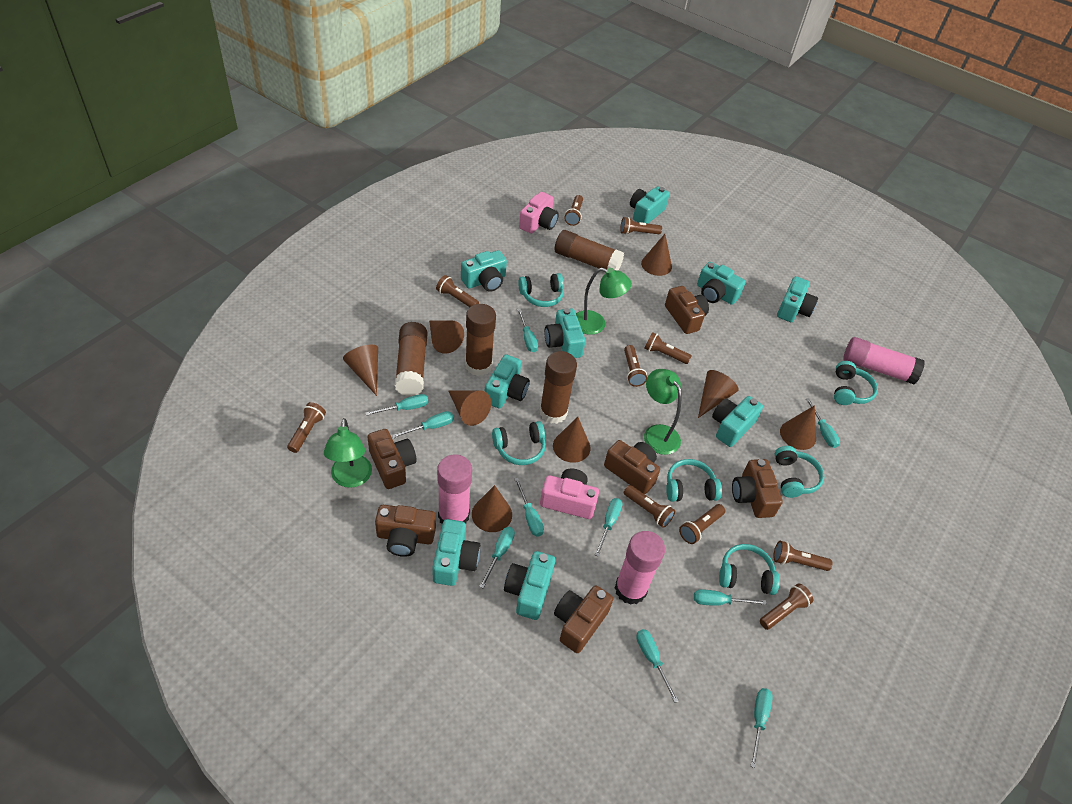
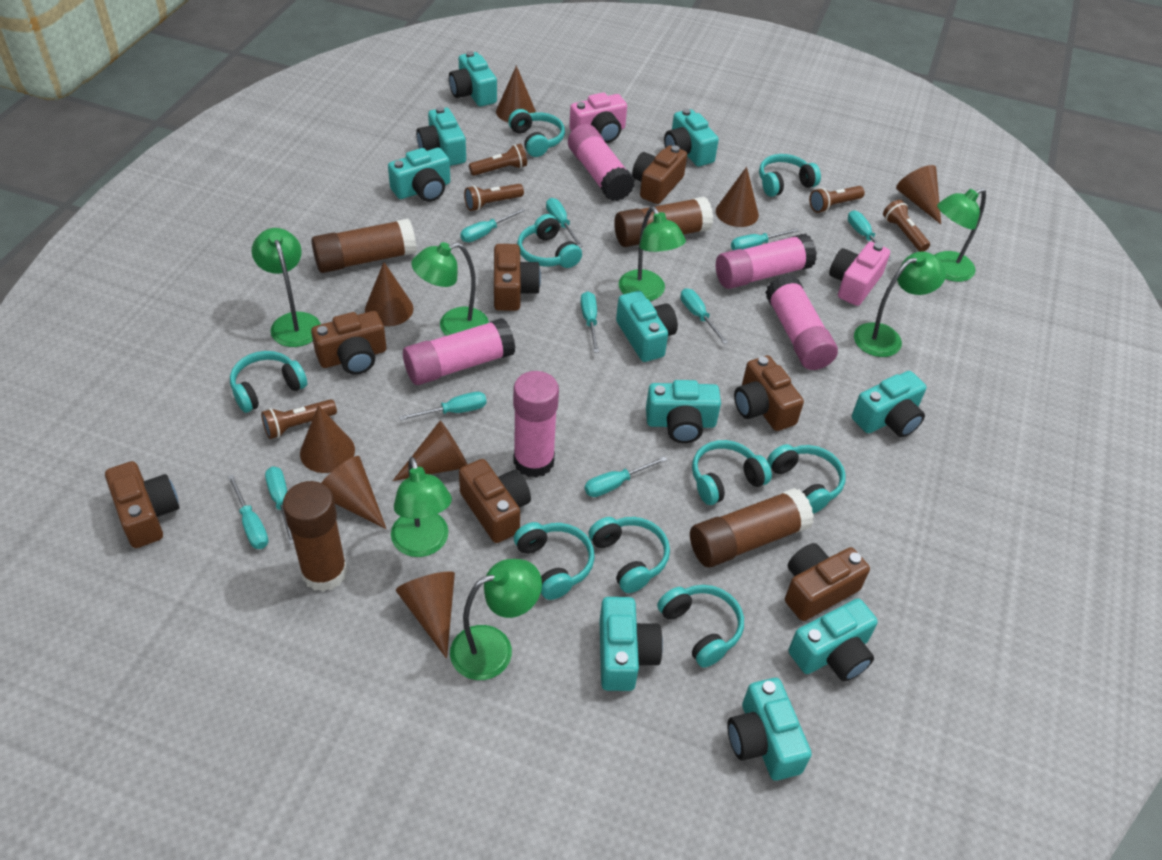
brown camera: [368,429,417,489] [375,505,436,557] [554,585,613,653] [604,440,660,494] [665,286,709,334] [732,459,783,518] = 6 -> [105,461,179,548] [311,311,386,375] [459,459,531,543] [494,244,541,311] [632,145,687,204] [734,355,804,431] [785,543,870,621] = 7
brown flashlight: [287,402,326,453] [436,275,479,307] [564,195,583,226] [620,217,662,235] [624,345,647,387] [624,485,675,528] [644,332,691,364] [679,504,725,544] [760,583,813,630] [773,541,832,571] = 10 -> [261,399,337,439] [464,184,524,211] [469,144,527,176] [809,186,865,213] [883,200,930,252] = 5
green lamp: [324,418,372,488] [576,268,632,335] [644,369,682,455] = 3 -> [252,228,321,347] [391,457,452,557] [411,242,489,336] [450,559,542,680] [619,207,686,301] [854,252,946,357] [934,188,986,282] = 7
pink glue stick: [437,454,472,524] [615,531,665,605] [843,337,925,385] = 3 -> [403,318,515,385] [513,371,559,478] [568,124,635,201] [716,234,817,289] [765,275,838,370] = 5
turquoise camera: [432,519,480,586] [461,250,507,292] [485,354,530,409] [504,551,556,620] [544,308,585,358] [630,186,670,224] [697,262,746,305] [712,396,763,447] [777,276,818,322] = 9 -> [388,148,450,202] [416,106,466,166] [449,51,497,107] [599,597,663,691] [616,291,678,362] [646,380,721,443] [664,108,719,167] [727,678,812,781] [789,599,878,682] [852,371,926,437] = 10
turquoise headphones: [492,421,546,465] [518,273,564,307] [666,459,722,502] [719,544,780,595] [775,446,824,498] [834,361,878,405] = 6 -> [230,351,307,413] [508,109,565,157] [514,522,595,600] [517,214,582,268] [588,517,670,593] [657,585,744,668] [692,440,772,505] [759,154,821,197] [767,444,846,514] = 9

